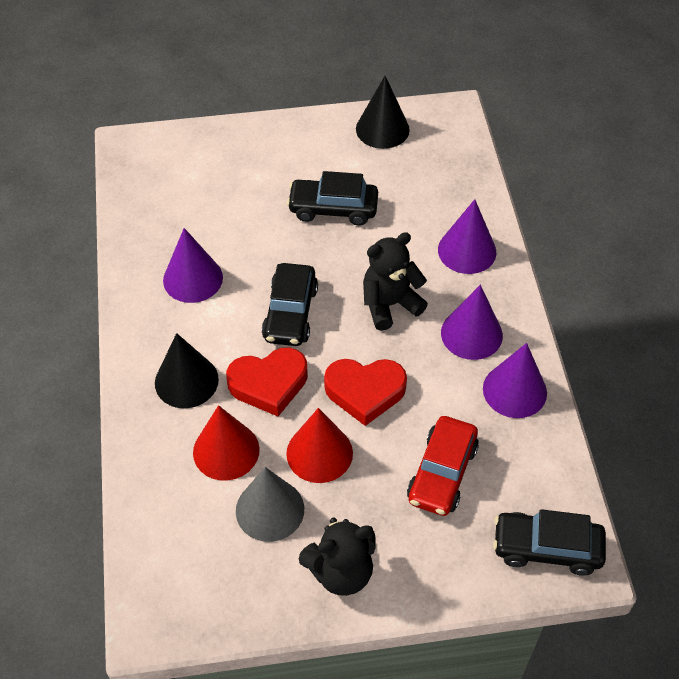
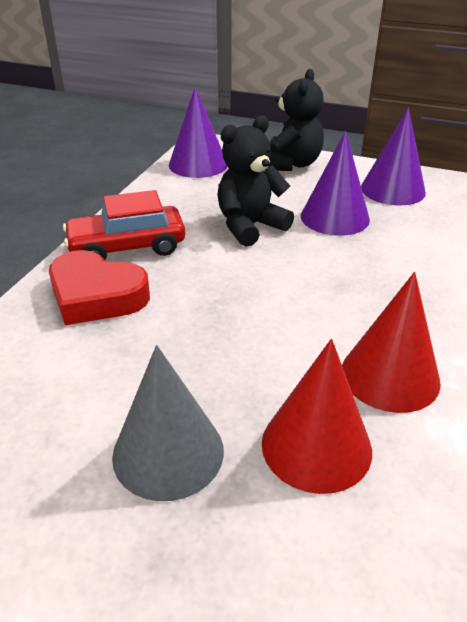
black car: [262,263,318,346] [287,171,378,226] [493,509,606,576] = 3 -> none = 0
black cone: [155,333,219,408] [356,76,410,149] = 2 -> none = 0
purple cone: [163,228,223,303] [438,199,496,274] [441,285,503,360] [483,343,547,418] = 4 -> [169,86,227,178] [301,131,370,236] [361,107,426,206] = 3
red heart: [226,347,308,416] [324,359,407,426] = 2 -> [49,250,150,325] = 1

